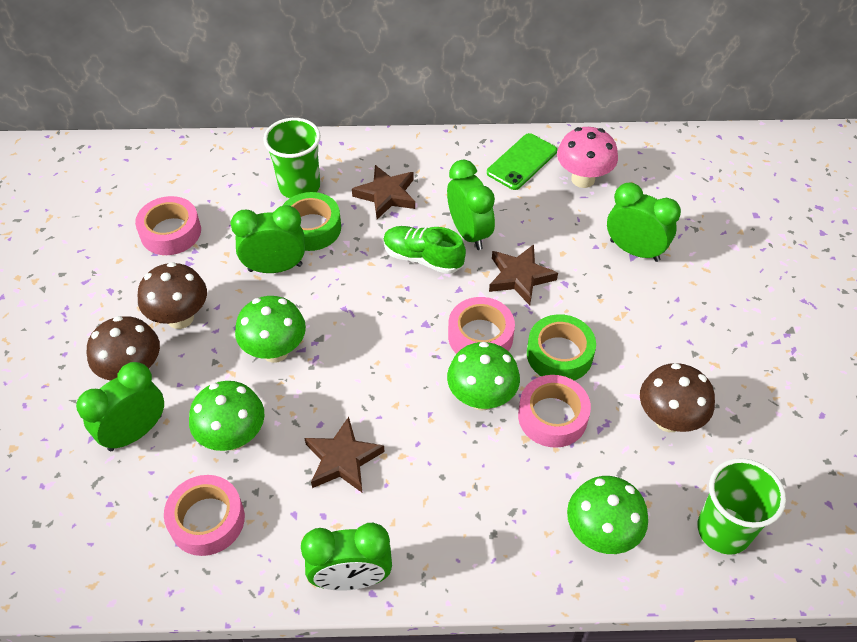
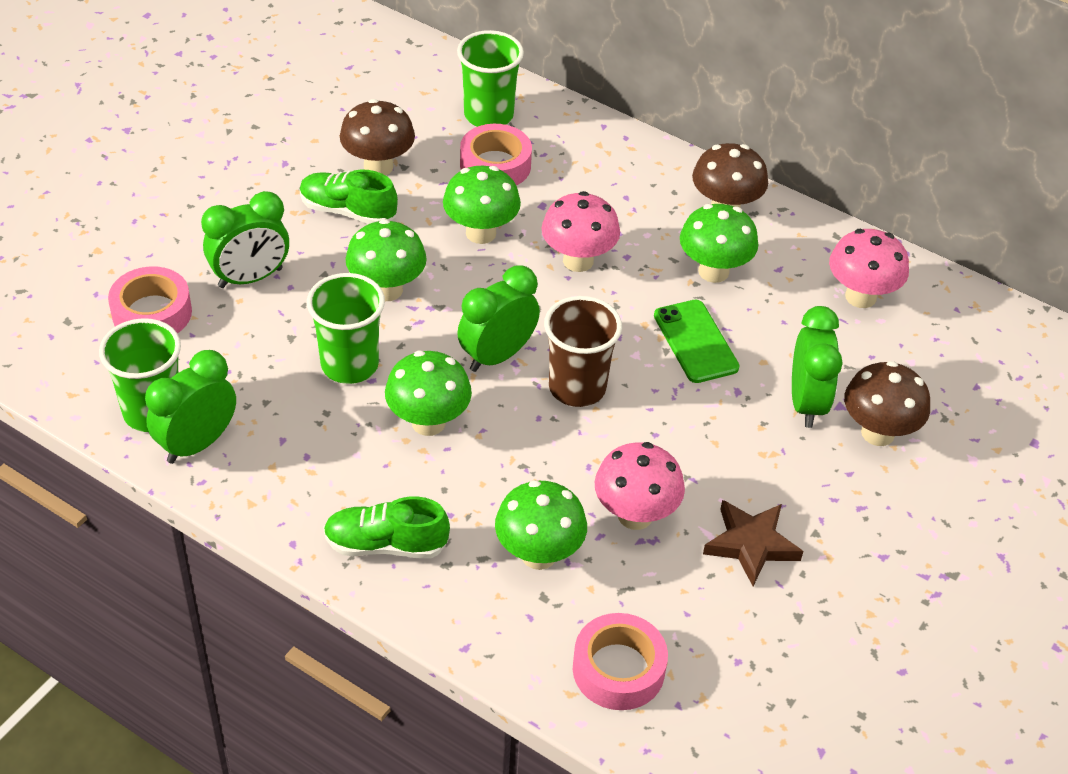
brown cup: none = 0 -> [544,296,622,407] = 1
brown star: [304,417,385,492] [352,165,415,219] [489,244,558,305] = 3 -> [703,500,803,586] = 1
green clock: [76,362,164,451] [231,205,305,273] [301,523,392,591] [447,160,495,250] [607,183,681,262] = 5 -> [145,350,236,464] [201,191,289,288] [457,265,540,372] [792,306,842,428] = 4
green cup: [263,118,321,199] [697,458,786,555] = 2 -> [99,318,181,432] [307,273,385,384] [457,30,524,127] = 3
green mushroom: [189,381,265,451] [235,296,306,363] [447,342,520,411] [567,476,648,554] = 4 -> [345,219,427,301] [385,351,472,436] [443,166,521,244] [495,480,587,570] [680,204,759,283] = 5
green shoe: [383,226,466,274] = 1 -> [300,169,398,224] [323,496,450,559] = 2
green tape: [282,192,341,251] [527,314,596,380] = 2 -> none = 0
pink mushroom: [557,127,618,188] = 1 -> [542,191,620,272] [595,442,685,530] [829,229,909,308] = 3
pink tape: [135,196,201,255] [164,475,245,556] [448,297,515,354] [518,375,591,448] = 4 -> [108,266,192,333] [460,124,532,185] [573,613,668,710] = 3

